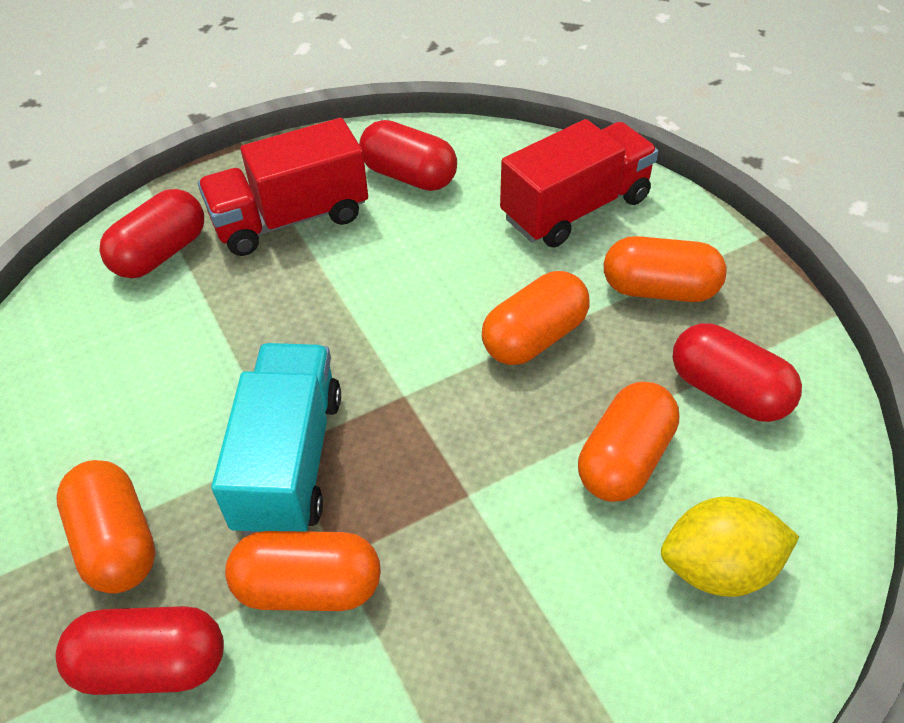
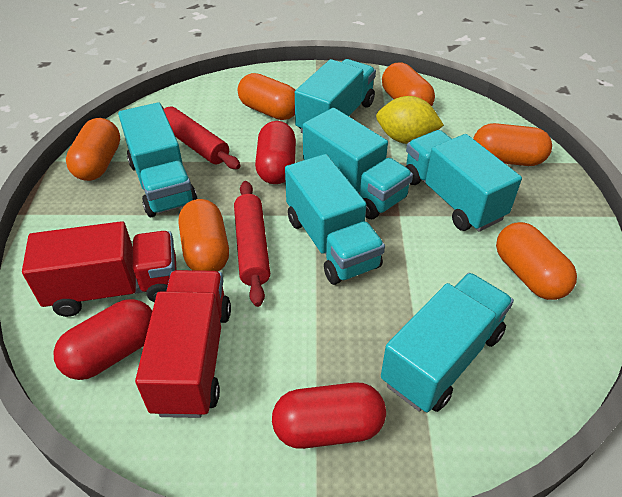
orange capsule: [56,460,156,594] [225,531,381,611] [482,271,590,365] [578,382,679,502] [604,236,727,302] = 5 -> [66,118,120,181] [179,199,229,272] [238,73,295,120] [382,62,435,106] [473,123,552,166] [496,222,577,300] = 6
red capsule: [56,606,224,695] [100,189,204,278] [359,120,457,191] [672,323,802,422] = 4 -> [53,299,152,380] [255,121,296,184] [272,382,386,449] = 3
red rolling pin: none = 0 -> [162,107,241,169] [234,181,270,307] = 2
turquoise truck: [211,343,341,536] = 1 -> [118,102,197,217] [285,154,385,285] [295,59,376,133] [303,108,413,219] [381,273,514,412] [405,130,522,232] = 6

